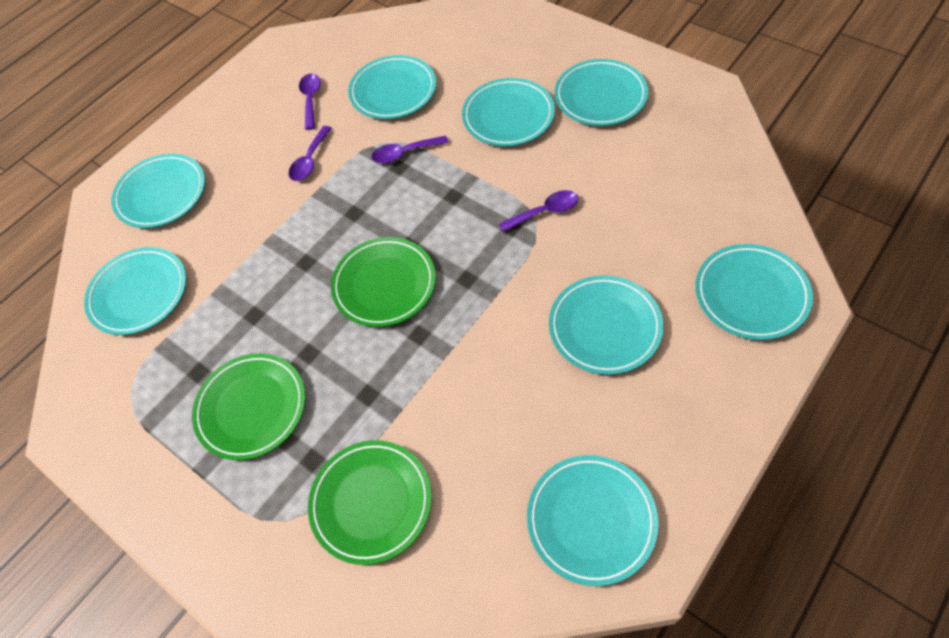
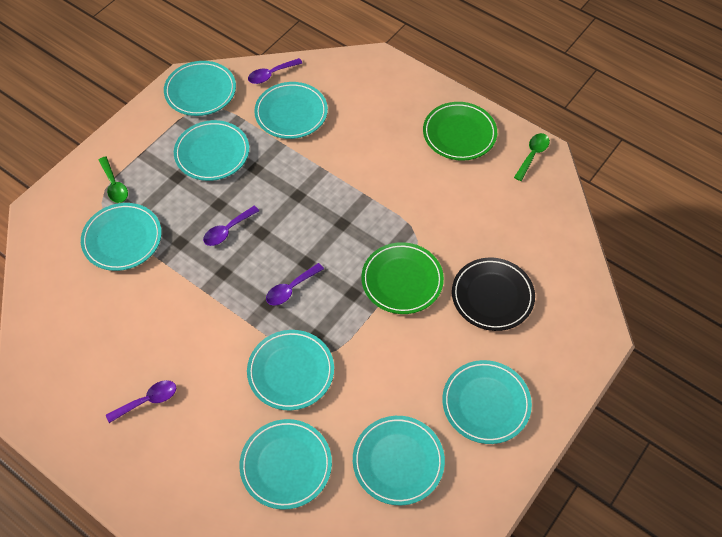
black plate: none = 0 -> [452,258,535,331] = 1
green plate: [192,353,306,460] [308,440,432,565] [331,237,436,327] = 3 -> [361,242,444,314] [423,102,497,161] = 2
green spoon: none = 0 -> [99,156,128,203] [514,133,550,181] = 2

